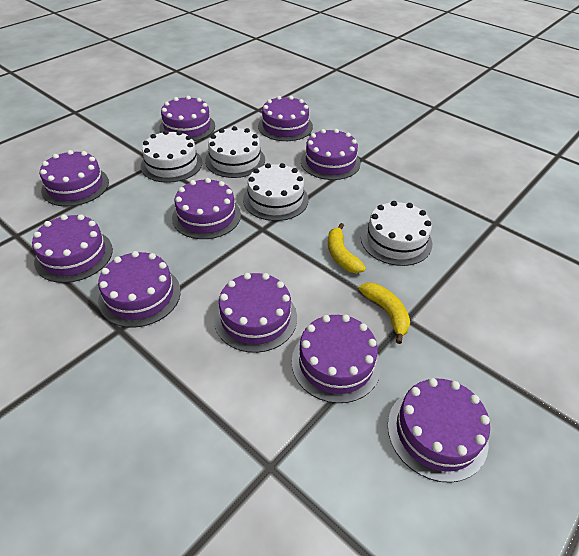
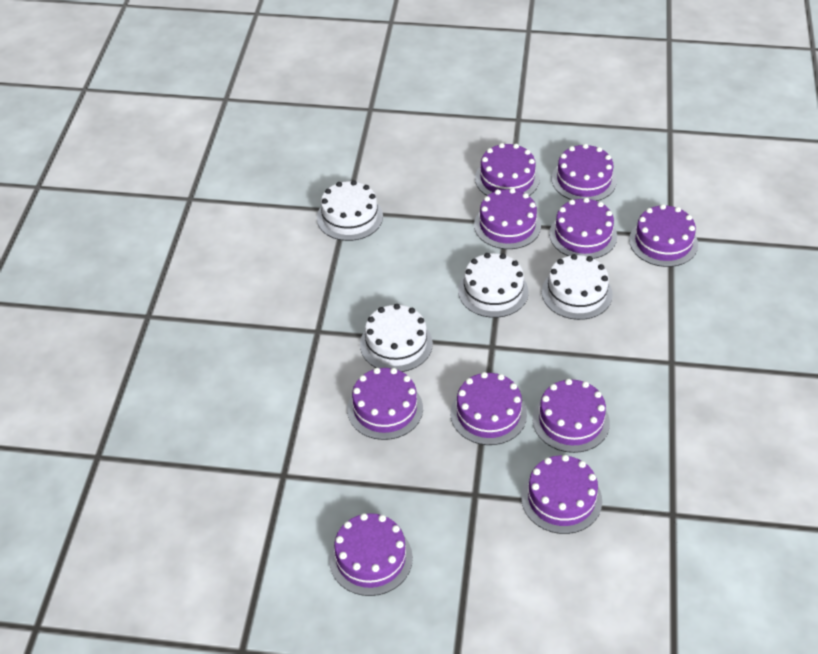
yellow banana: [328,223,366,273] [359,283,410,344] = 2 -> none = 0

